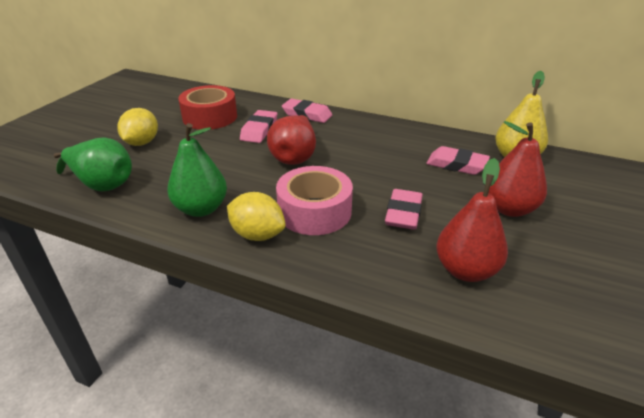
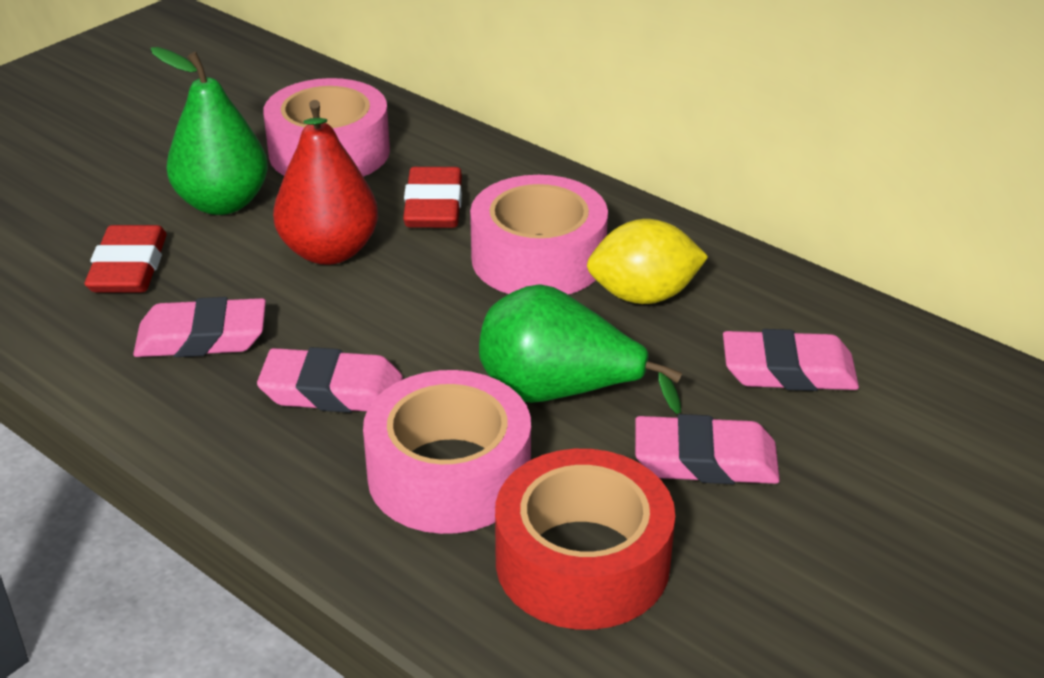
pink tape: [276,166,353,235] = 1 -> [263,78,390,177] [363,370,531,534] [470,175,608,294] = 3
red eraser: none = 0 -> [84,225,167,292] [403,167,462,228] = 2
red pear: [267,115,316,165] [437,158,508,282] [488,121,547,217] = 3 -> [273,100,378,265] = 1
yellow lemon: [117,108,158,146] [227,192,286,241] = 2 -> [587,219,708,304] = 1
yellow pear: [495,71,548,158] = 1 -> none = 0

